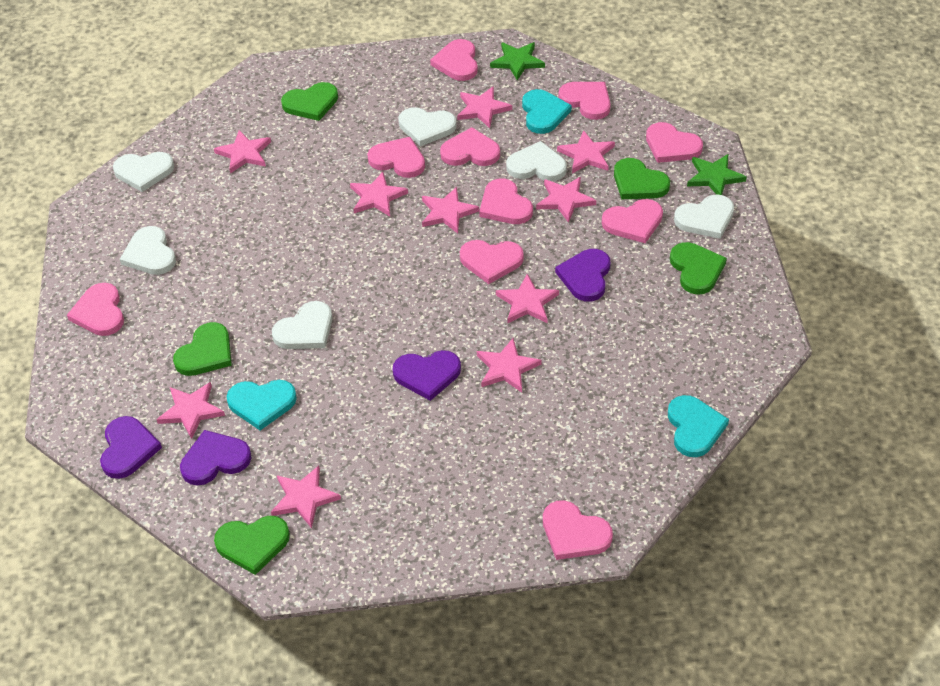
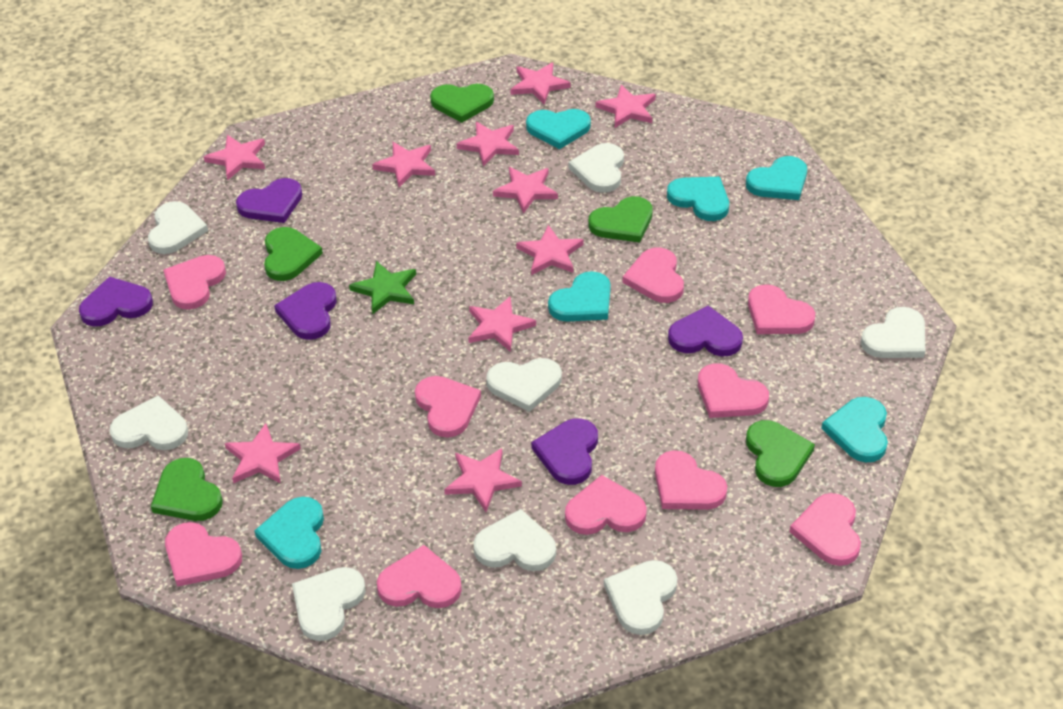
green star: [490,42,545,80] [687,154,747,195] = 2 -> [349,261,416,314] = 1
purple heart: [100,416,162,479] [180,430,251,486] [392,350,461,401] [555,249,610,302] = 4 -> [79,276,153,327] [236,178,302,223] [274,282,337,340] [531,418,598,485] [668,306,743,356] = 5
turquoise heart: [226,380,297,430] [522,89,572,134] [668,395,729,457] = 3 -> [254,497,324,569] [526,109,591,149] [548,271,611,321] [667,177,729,221] [746,156,807,200] [821,397,888,462] = 6
white heart: [113,152,174,192] [120,226,176,275] [272,301,332,349] [398,107,457,147] [506,141,567,181] [674,194,734,239] = 6 -> [110,395,188,450] [148,201,208,254] [292,567,366,641] [473,509,556,571] [486,358,562,412] [568,143,624,193] [604,560,677,635] [861,307,925,358] = 8

